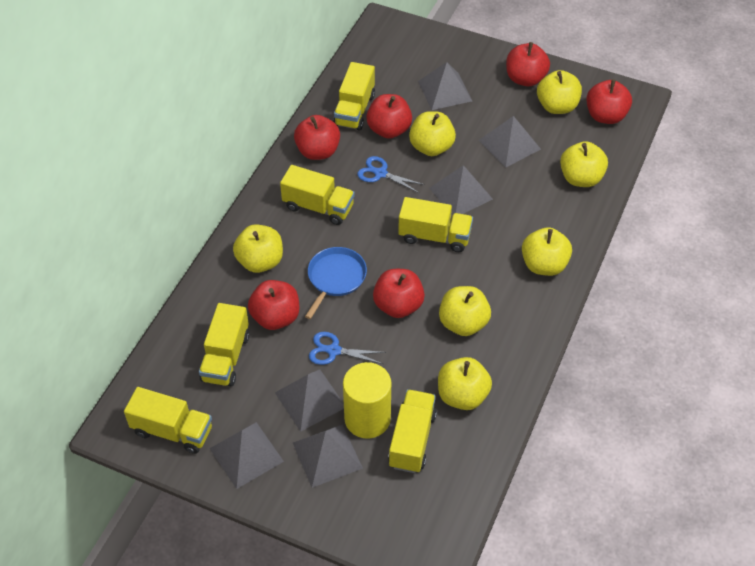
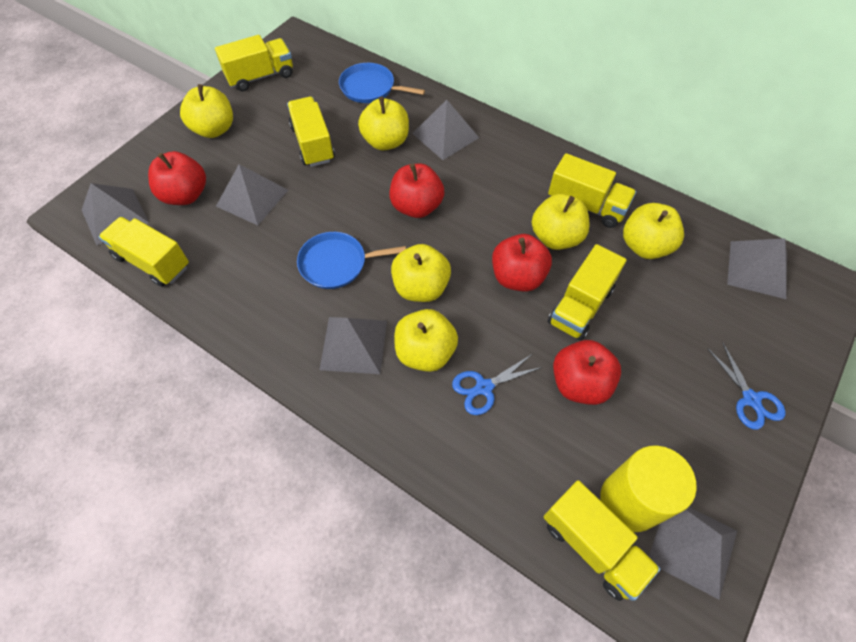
blue pan: [305,247,367,319] = 1 -> [297,232,406,289] [339,63,425,103] = 2
red apple: [248,280,299,330] [294,115,340,160] [366,94,412,139] [373,269,425,318] [506,42,550,86] [586,79,632,124] = 6 -> [148,151,206,205] [389,163,444,218] [492,234,552,292] [553,340,621,405] = 4
yellow apple: [233,224,283,273] [409,111,456,156] [438,357,492,410] [439,286,491,336] [522,227,572,276] [537,70,582,114] [560,141,608,187] = 7 -> [180,84,233,138] [358,97,409,151] [391,244,451,302] [394,309,458,372] [532,194,590,250] [623,203,684,259] = 6

